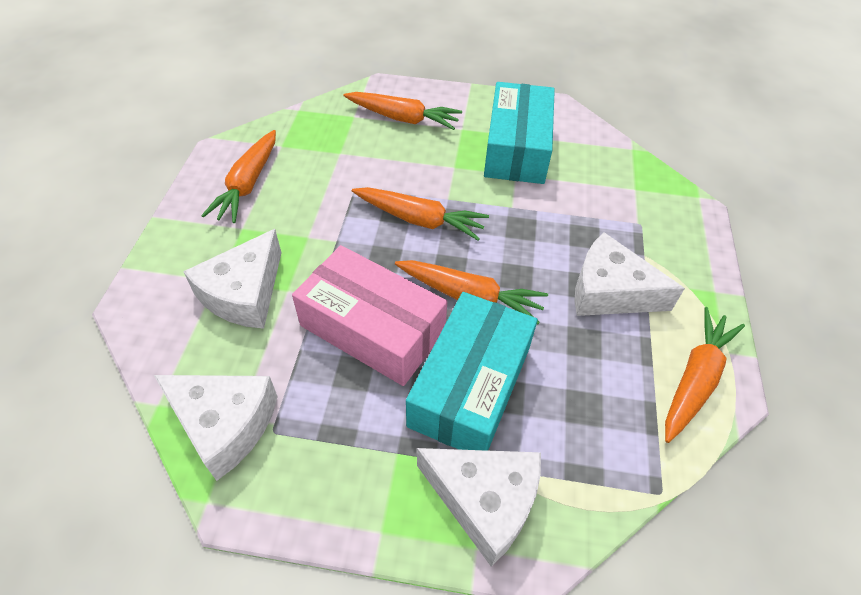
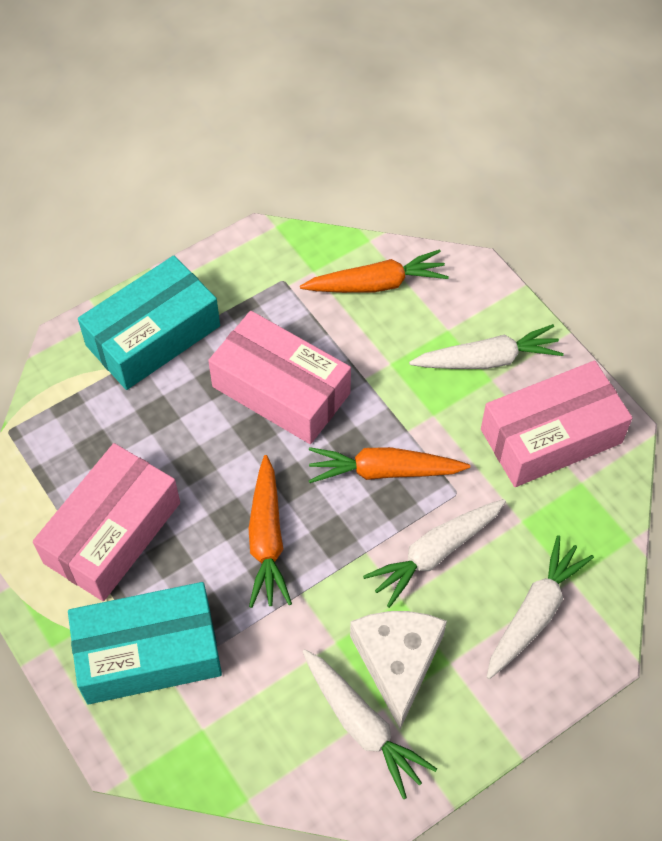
orange carrot: [201,130,276,223] [344,92,462,130] [352,187,489,241] [395,260,548,324] [665,307,745,443] = 5 -> [249,455,292,608] [300,249,449,293] [309,447,470,483] = 3
pink box: [292,245,447,386] = 1 -> [33,443,180,601] [208,311,351,444] [481,361,632,487] = 3
white carrot: none = 0 -> [302,649,437,799] [363,499,506,608] [409,324,564,369] [487,535,594,679] = 4
white cheese: [154,375,278,481] [183,229,281,329] [417,448,541,567] [574,232,685,316] = 4 -> [350,611,447,729] = 1

